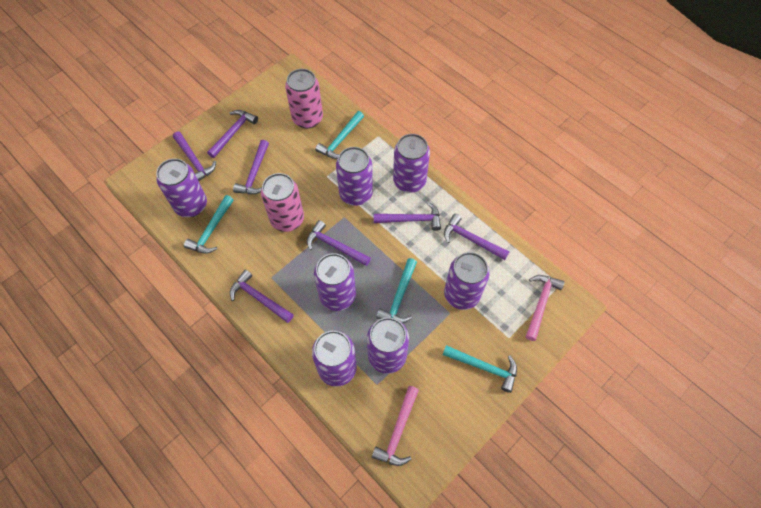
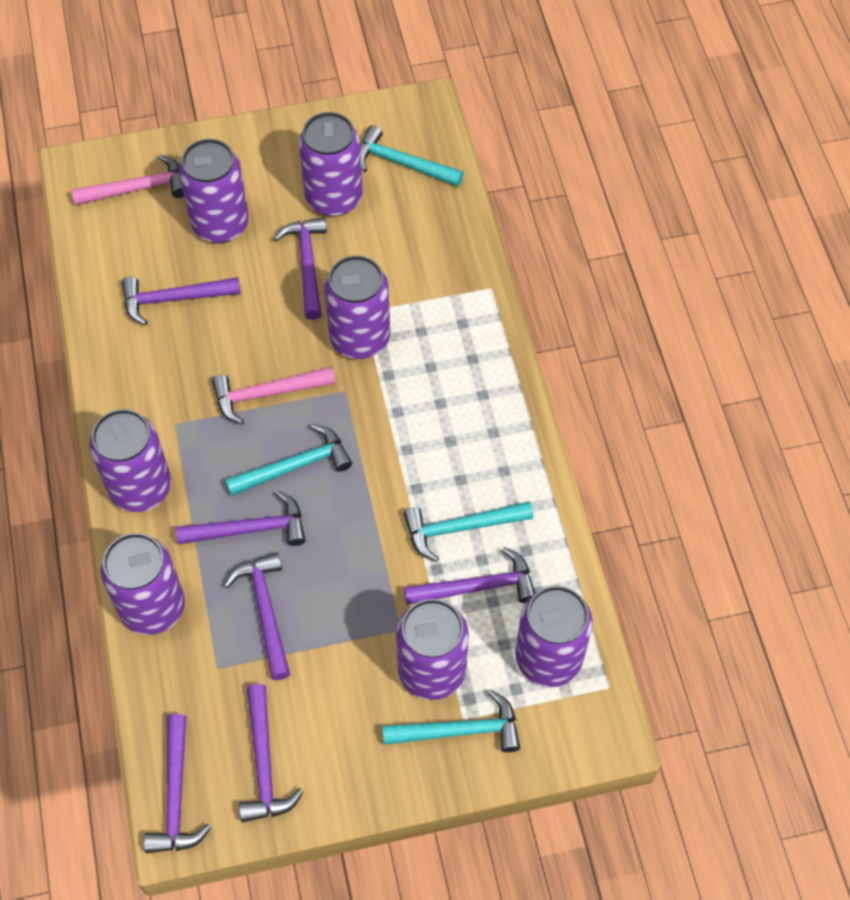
pink can: [261,173,304,232] [285,69,323,129] = 2 -> none = 0

